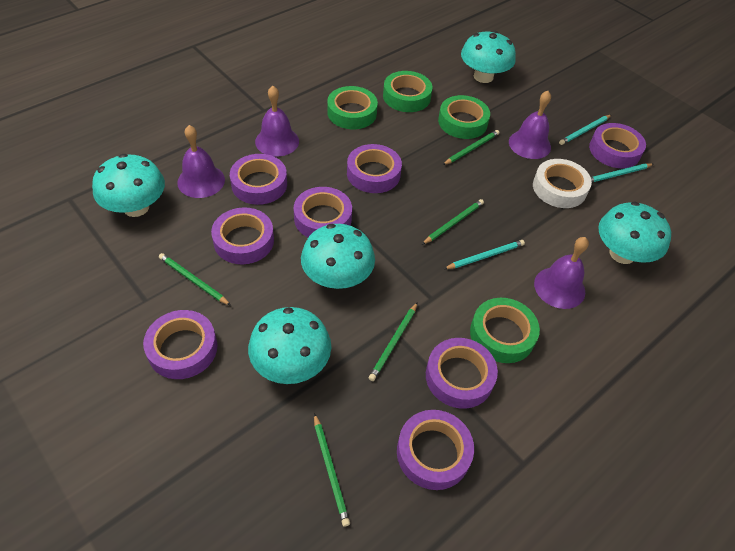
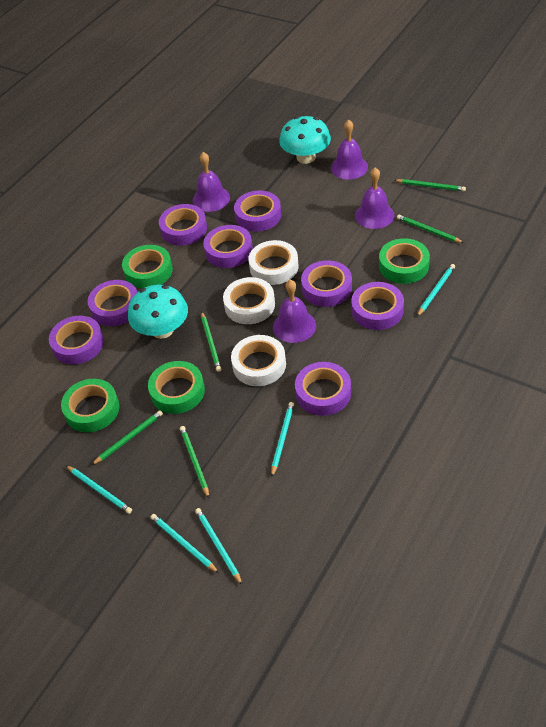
turquoise mushroom: [92,154,165,217] [248,307,331,384] [301,224,375,289] [461,30,516,83] [598,201,671,264] = 5 -> [128,284,188,339] [279,116,331,164] = 2
turquoise pencil: [444,240,525,269] [559,115,611,145] [591,163,653,182] = 3 -> [66,465,132,514] [150,514,219,573] [195,508,242,585] [271,402,294,477] [417,264,455,317] = 5
white tape: [533,159,592,208] = 1 -> [223,277,275,324] [231,335,286,386] [249,240,298,285] = 3

